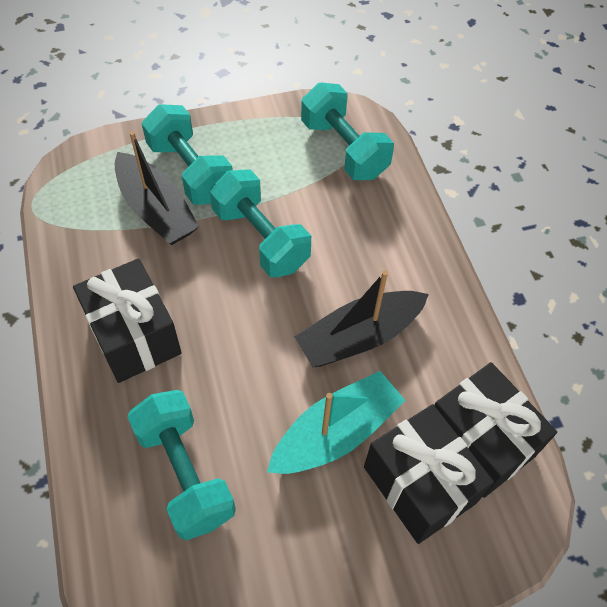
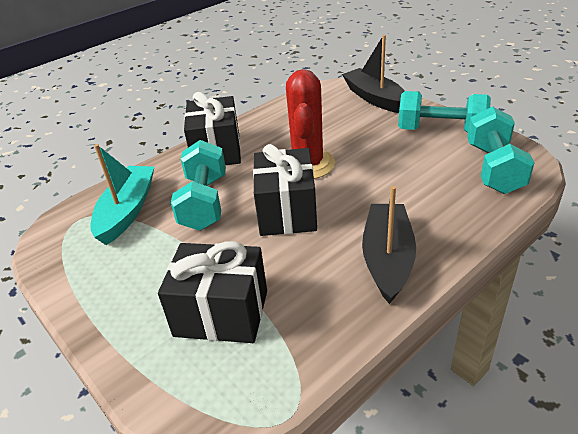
red cactus: none = 0 -> [286,69,335,179] = 1
turquoise dumbbell: [127,390,236,540] [142,104,233,205] [210,170,311,278] [301,83,394,180] = 4 -> [171,140,226,231] [398,91,491,133] [467,106,535,194] = 3

